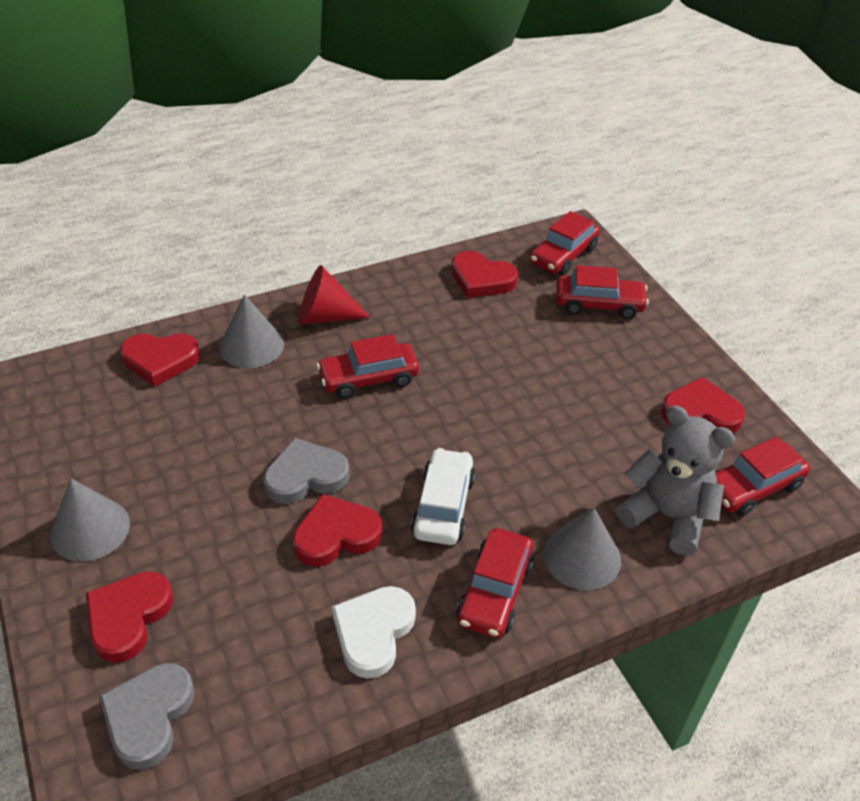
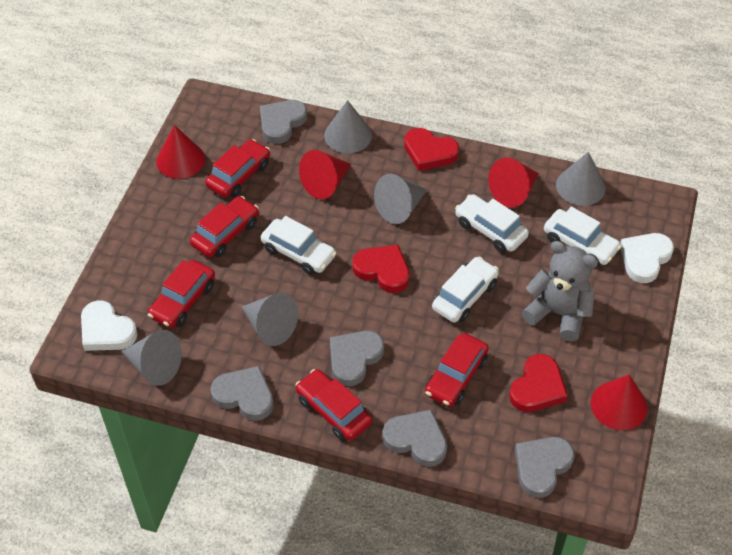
grey cone: [50,478,130,562] [219,294,284,368] [543,507,621,590] = 3 -> [121,330,181,386] [242,293,298,346] [324,100,372,153] [374,174,427,224] [556,152,606,206] = 5
grey heart: [99,663,195,770] [263,438,350,504] = 2 -> [211,366,274,421] [260,100,307,144] [330,331,384,386] [383,410,447,467] [515,437,575,498] = 5
red cone: [298,265,370,325] = 1 -> [156,125,205,179] [299,150,351,199] [488,158,539,208] [591,375,647,430] = 4
red heart: [86,571,173,663] [120,333,200,387] [292,494,382,567] [451,251,518,298] [661,377,745,433] = 5 -> [352,245,410,293] [404,128,459,171] [509,354,568,412] = 3
white car: [411,448,475,545] = 1 -> [261,216,337,275] [432,257,499,323] [455,194,529,253] [544,207,622,266] = 4
white heart: [331,586,416,679] = 1 -> [81,300,138,351] [620,233,674,283] = 2

